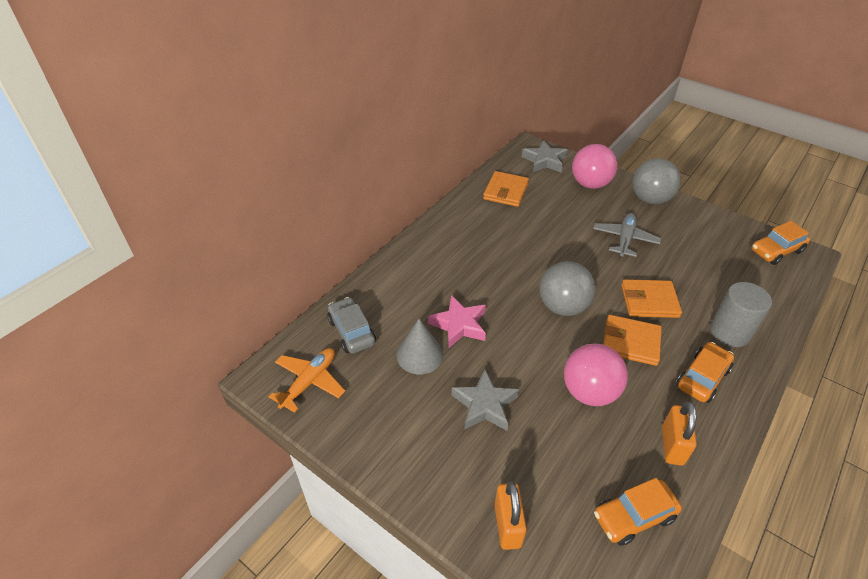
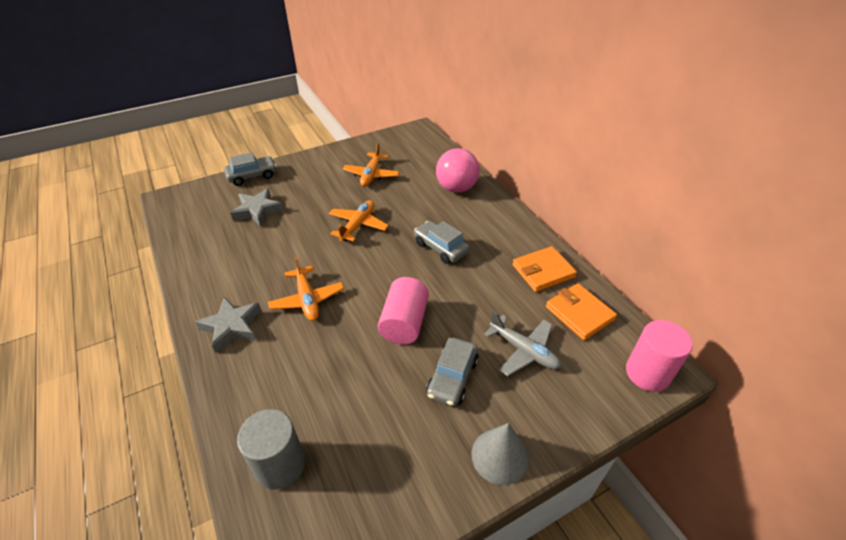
grey ball: [540,261,596,316] [633,158,681,204] = 2 -> none = 0
grey car: [328,297,376,354] = 1 -> [224,152,277,186] [414,221,470,264] [426,338,479,407] = 3
orange car: [594,478,682,546] [677,342,734,403] [752,221,810,265] = 3 -> none = 0
orange padlock: [494,481,527,550] [662,402,697,466] = 2 -> none = 0
orange plane: [269,348,345,413] = 1 -> [268,256,344,321] [329,200,389,242] [343,142,399,187] = 3
orange wallet: [483,171,529,207] [603,315,662,366] [621,279,682,318] = 3 -> [512,246,577,292] [546,283,617,340] = 2
pink ball: [564,344,628,406] [572,144,618,189] = 2 -> [436,148,480,193] = 1
pink cylinder: none = 0 -> [378,277,429,345] [626,320,693,392] = 2
pink star: [428,295,486,348] = 1 -> none = 0

